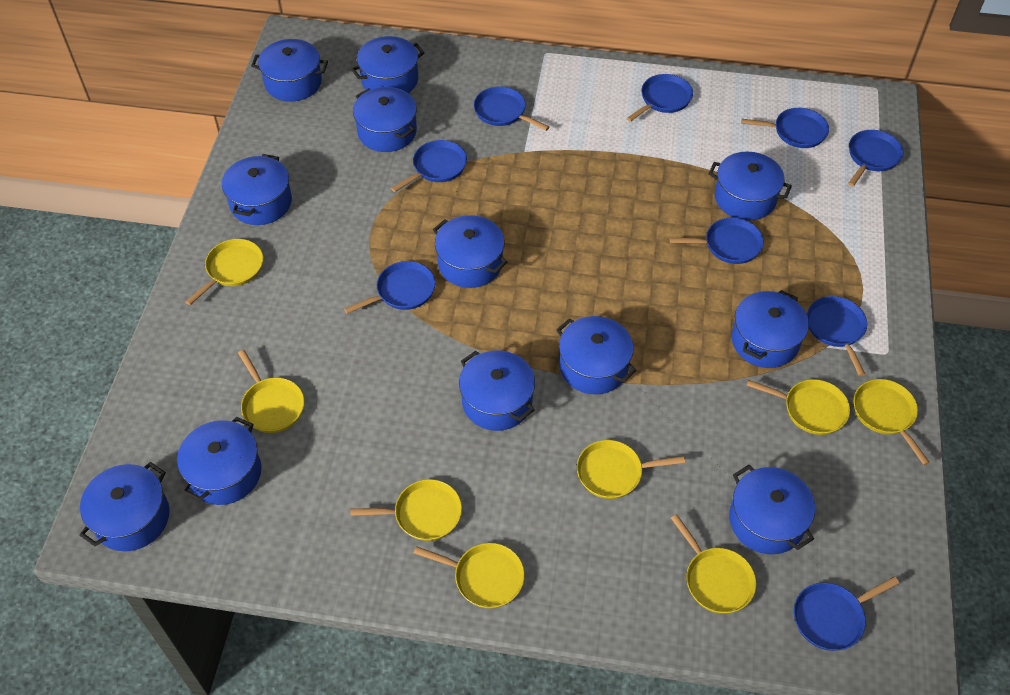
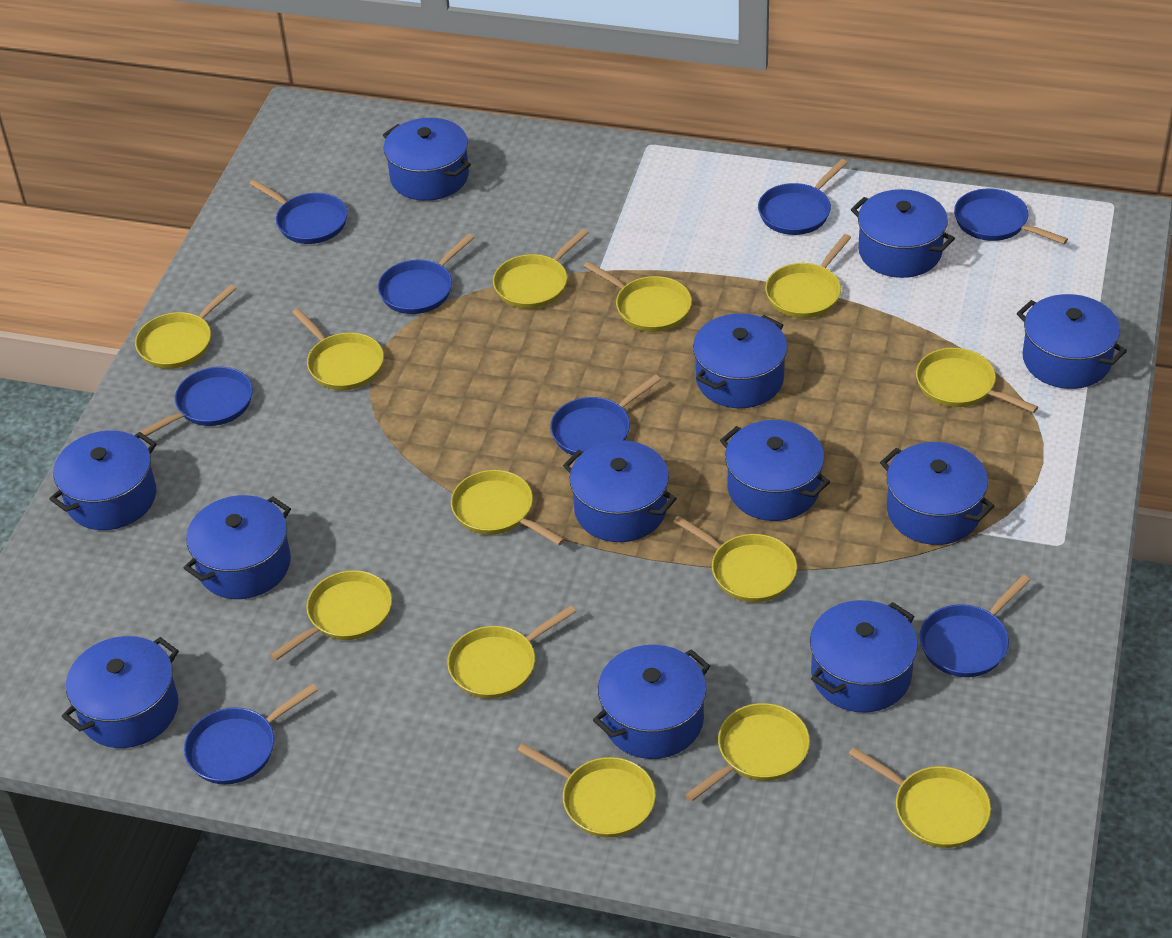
blue pan: [344,261,435,314] [391,140,467,192] [474,86,549,131] [627,74,693,122] [670,218,764,264] [741,108,829,148] [794,576,899,651] [807,296,867,376] [848,130,903,186] = 9 -> [136,367,253,439] [184,683,318,784] [249,179,348,244] [378,233,475,314] [550,374,661,456] [758,159,847,235] [920,575,1030,677] [954,189,1068,244] = 8
yellow pan: [186,239,264,305] [238,350,305,433] [350,479,462,541] [414,543,525,608] [577,440,685,499] [671,514,756,614] [746,379,850,435] [854,379,930,465] = 8 -> [135,284,237,369] [270,570,392,661] [292,308,384,390] [447,605,576,699] [451,470,565,545] [493,229,589,309] [517,743,656,838] [583,261,692,332] [673,515,797,602] [685,703,810,802] [765,234,851,318] [849,747,991,848] [916,348,1038,413] = 13

